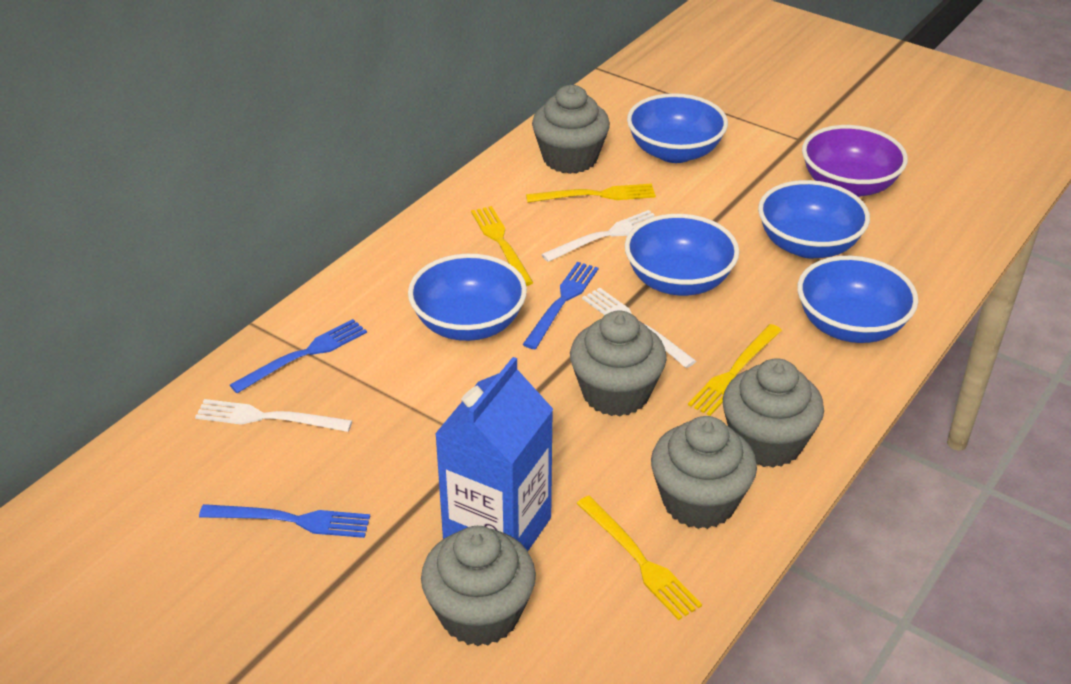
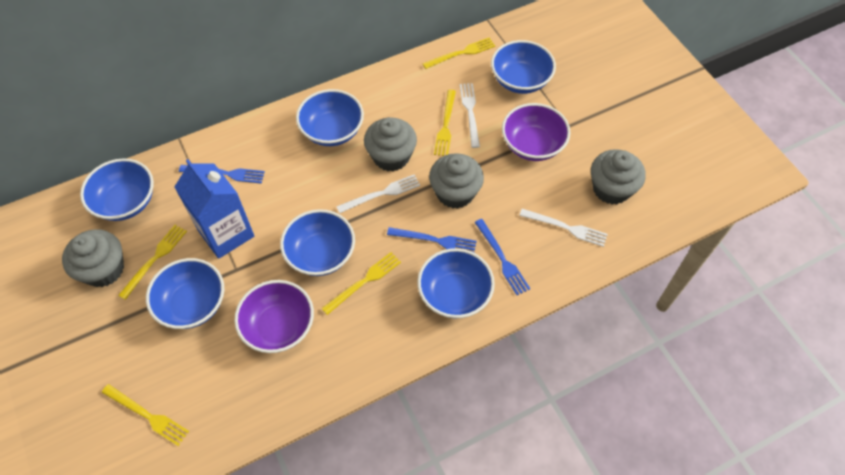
blue bowl: [408,254,527,341] [625,214,739,296] [627,93,728,163] [758,180,870,258] [797,256,918,343] = 5 -> [80,158,154,221] [146,258,224,329] [280,209,355,276] [296,89,364,146] [417,248,495,318] [491,40,556,94] = 6
grey cupcake: [421,526,536,646] [532,85,610,174] [570,311,667,416] [651,416,757,529] [723,358,824,468] = 5 -> [62,229,124,287] [364,117,417,172] [429,153,484,209] [591,149,646,205] = 4
purple bowl: [802,125,908,197] = 1 -> [234,280,314,353] [502,103,571,161] = 2
yellow fork: [471,206,533,286] [526,184,656,203] [576,496,702,620] [688,324,782,416] = 4 -> [102,384,189,446] [118,225,187,300] [321,252,401,315] [422,37,495,69] [434,90,456,156] = 5

